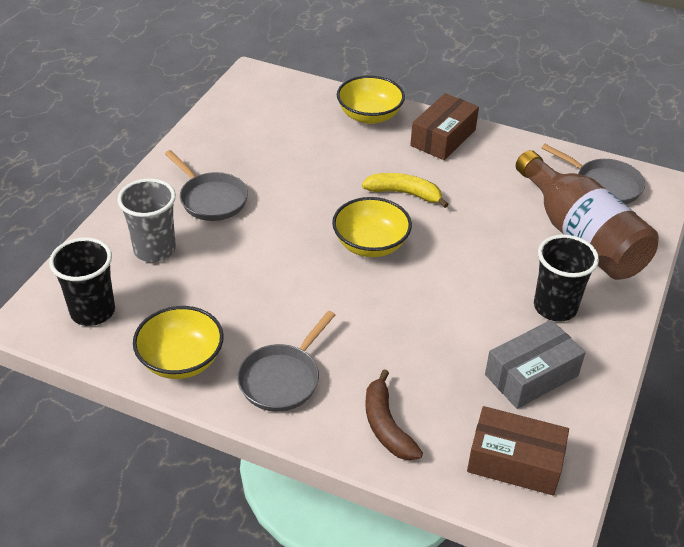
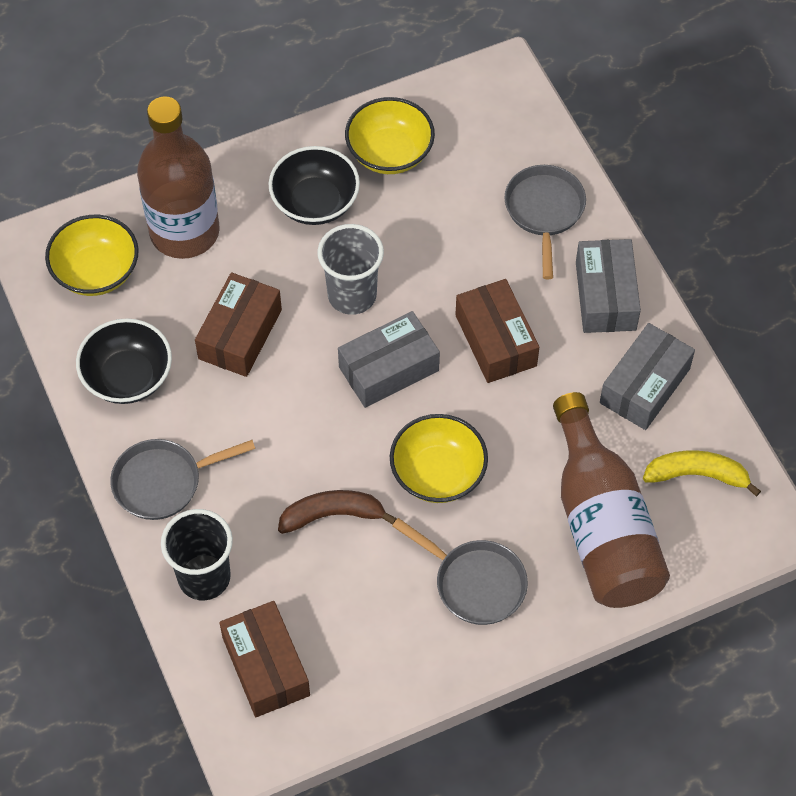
black bowl: none = 0 -> [76,318,172,404] [268,146,360,225] = 2
black cup: [49,237,115,326] [534,234,599,322] = 2 -> [161,509,233,600] = 1
brown bottle: [516,150,659,280] = 1 -> [137,97,220,259] [553,392,670,608] = 2
brown box: [410,93,479,160] [467,406,569,495] = 2 -> [195,272,282,377] [219,601,310,717] [455,279,539,383] = 3
grey box: [485,320,586,409] = 1 -> [338,311,440,408] [576,239,641,333] [600,323,695,430] = 3

